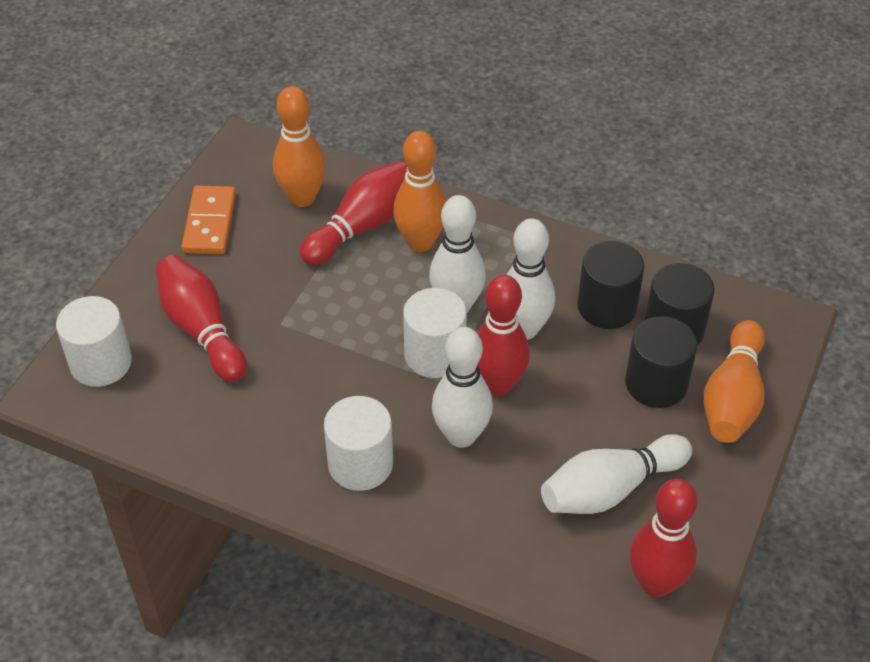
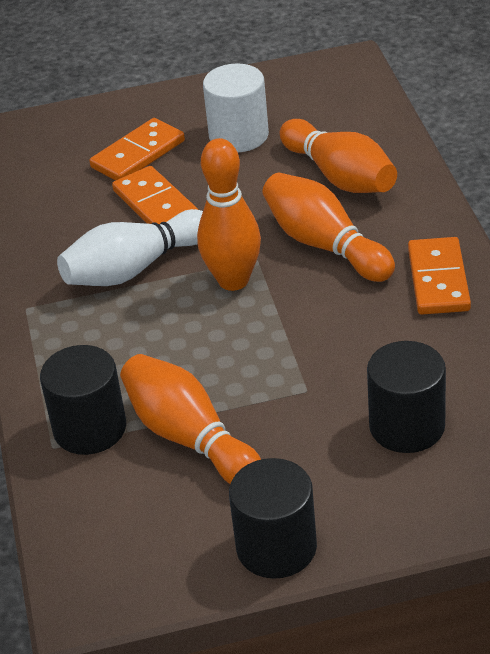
orange bowling pin: [273,86,326,207] [393,131,446,252] [703,320,765,443] = 3 -> [120,354,261,484] [197,138,261,291] [262,173,395,282] [280,119,397,193] = 4
orange domino: [181,186,236,254] = 1 -> [89,118,185,181] [112,166,198,224] [408,237,471,314] = 3
red bowling pin: [156,255,247,382] [300,161,407,265] [477,275,530,396] [629,479,697,597] = 4 -> none = 0
white bowling pin: [429,195,486,313] [432,327,493,448] [506,218,555,340] [541,434,692,514] = 4 -> [57,209,203,286] = 1
white cylinder: [56,296,132,387] [324,396,393,491] [403,288,467,378] = 3 -> [203,64,269,152] = 1

